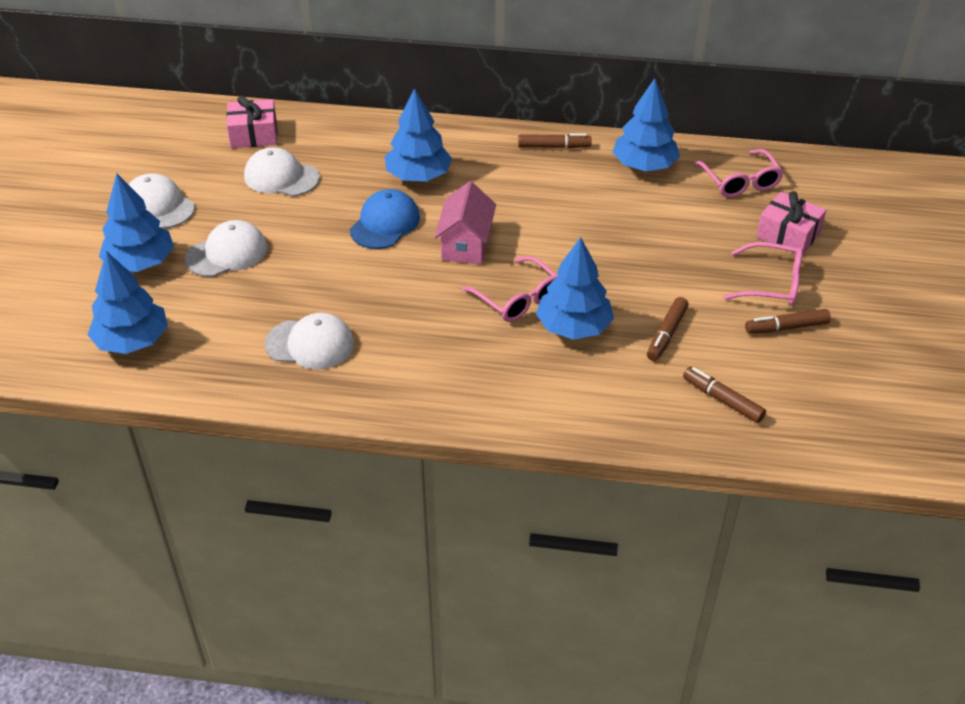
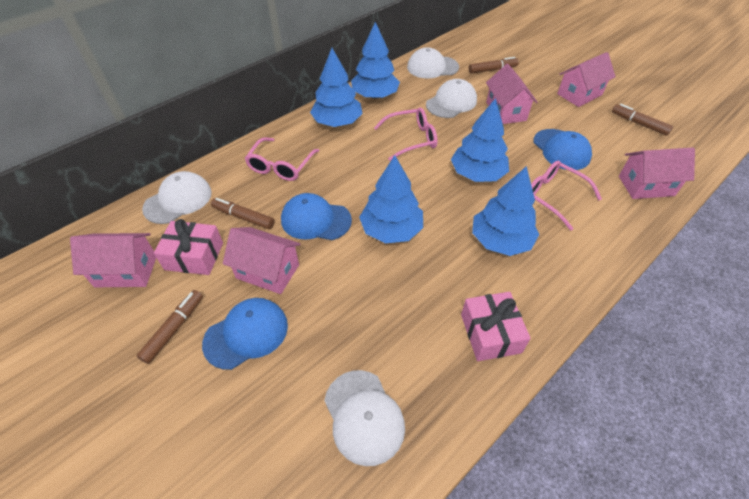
blue cap: [350,189,420,249] = 1 -> [202,298,288,370] [281,193,352,240] [533,129,592,170] = 3
pink house: [434,181,496,264] = 1 -> [70,233,156,287] [223,227,300,294] [486,64,538,124] [557,52,616,107] [619,148,695,199] = 5

